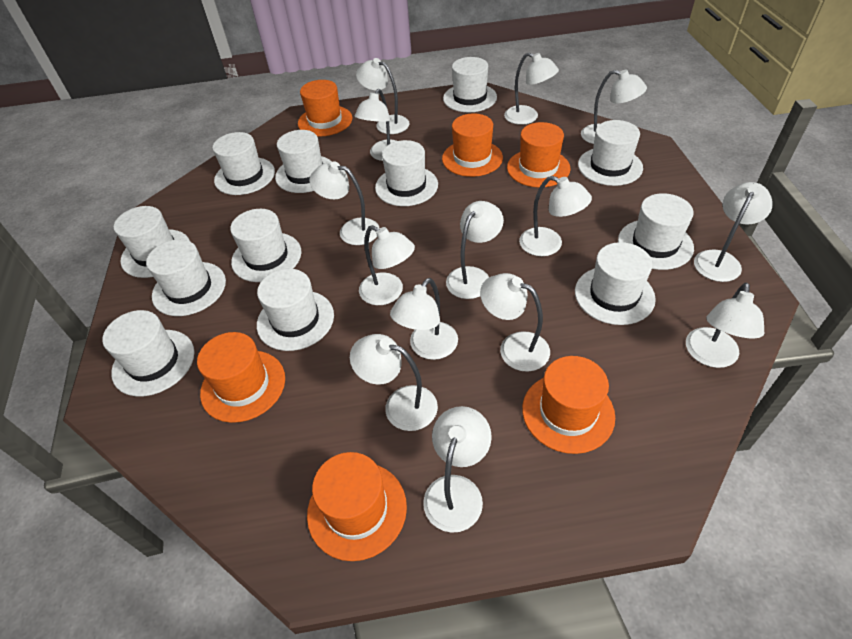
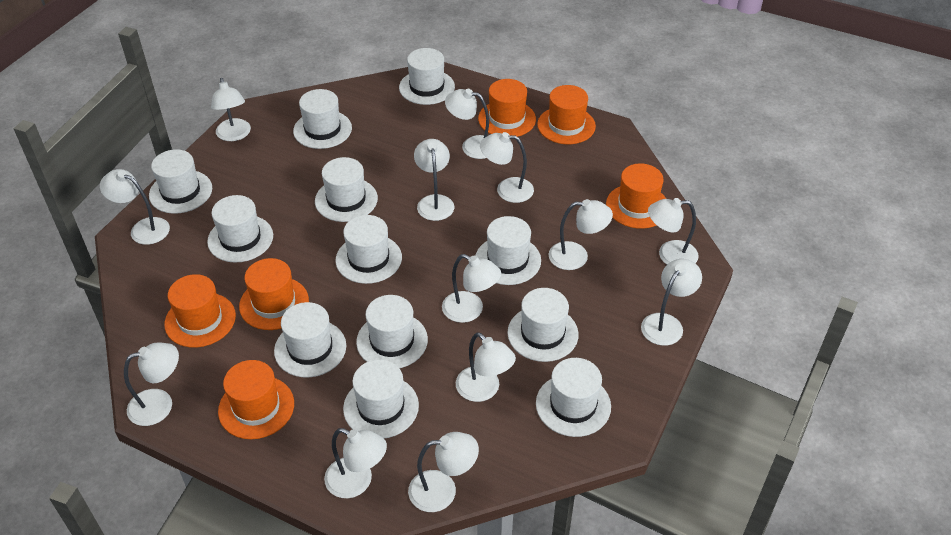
white lamp: [309,162,380,245] [350,334,438,431] [355,89,396,161] [356,58,410,134] [359,225,415,305] [390,278,458,360] [423,406,492,533] [446,201,504,299] [480,273,550,372] [504,53,559,125] [519,176,592,256] [581,69,647,144] [686,283,764,368] [694,182,773,282] = 14 -> [100,169,170,245] [124,342,179,426] [211,78,251,141] [324,428,387,498] [408,432,479,512] [414,139,454,221] [442,254,501,323] [445,89,489,159] [456,332,516,402] [480,132,534,203] [548,199,613,270] [641,259,702,346] [648,198,699,264] = 13

